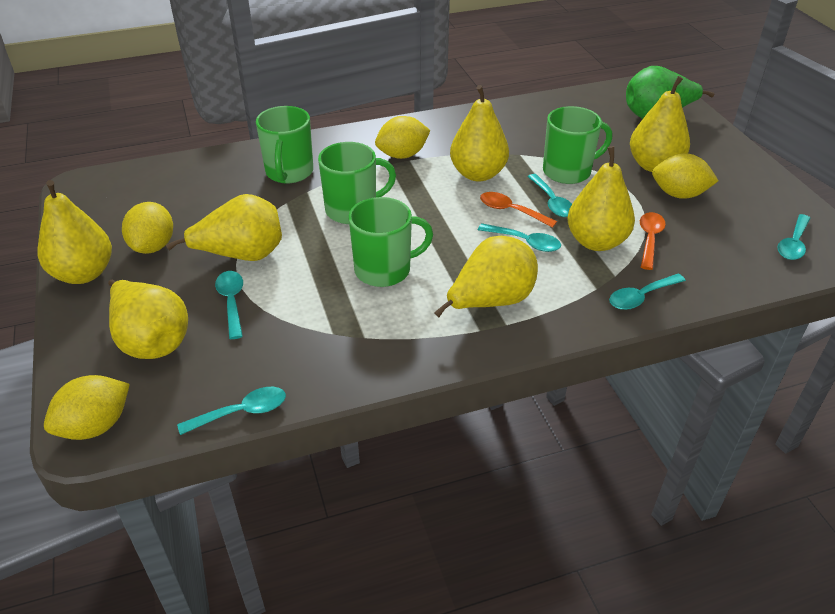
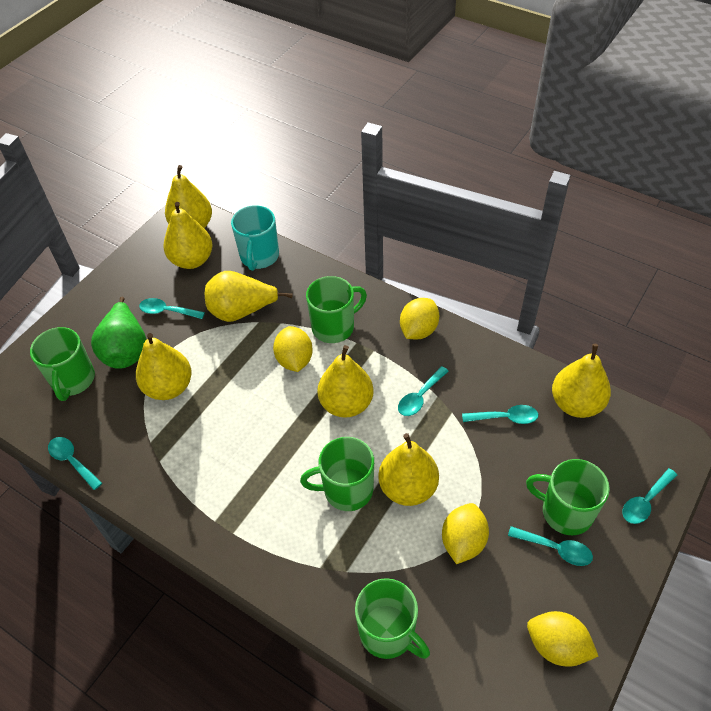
green mug: [256,106,313,184] [318,142,396,224] [348,197,433,287] [543,106,612,184] = 4 -> [30,327,95,401] [300,437,374,511] [306,276,367,343] [355,578,430,659] [526,459,610,535] = 5
orange spoon: [480,192,557,228] [640,212,666,270] = 2 -> none = 0
turquoise mug: none = 0 -> [231,205,279,271] = 1

